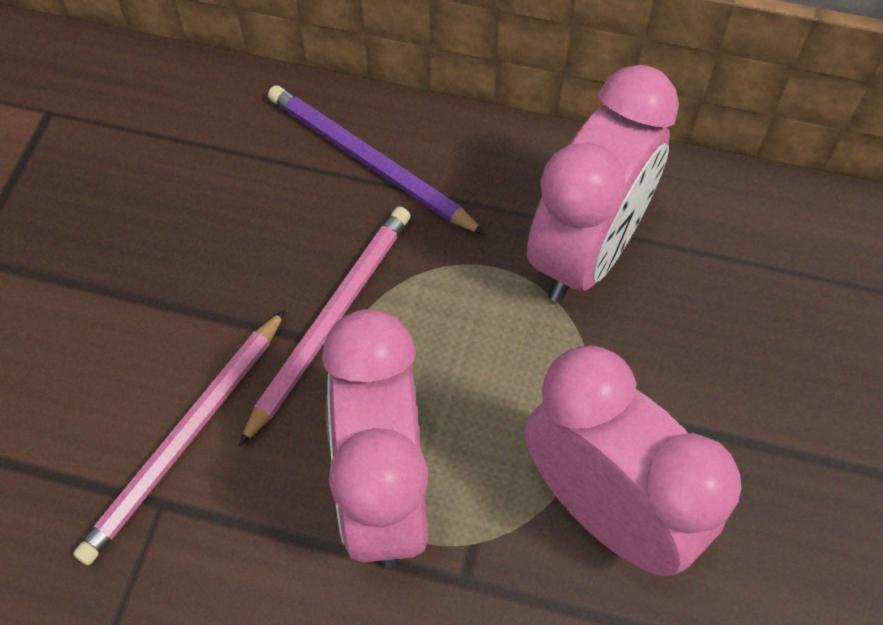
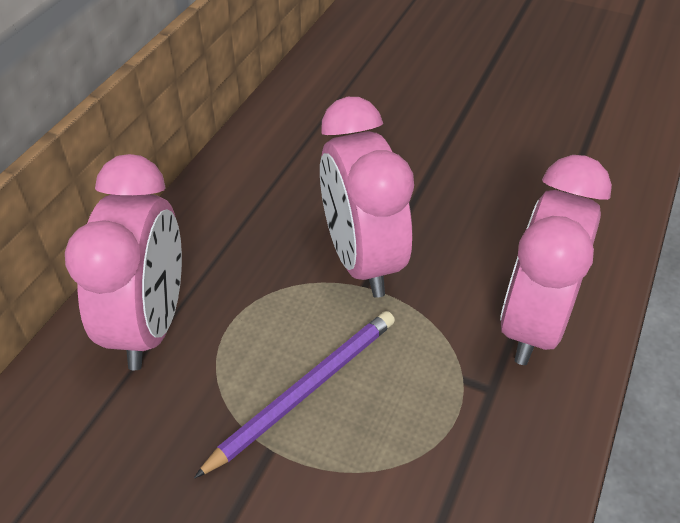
pink pencil: [73,310,285,566] [239,206,411,446] = 2 -> none = 0

